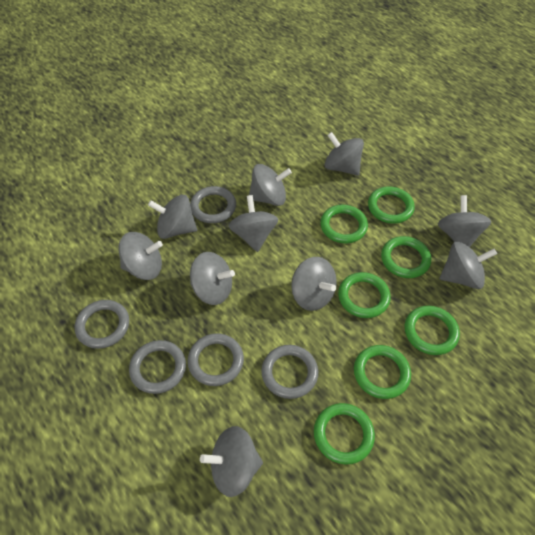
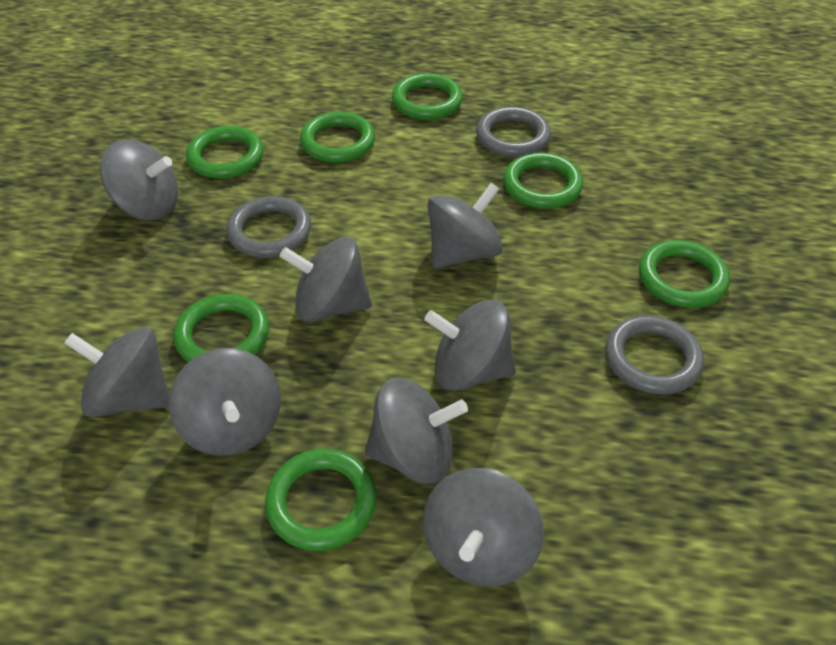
grey ring: [75,300,129,349] [129,340,186,394] [187,333,244,386] [190,186,236,223] [261,345,318,399] = 5 -> [226,196,311,258] [476,107,551,157] [605,315,704,395] = 3
grey spinning top: [119,232,163,280] [148,195,197,239] [190,252,235,305] [200,426,263,497] [229,195,278,252] [249,164,292,206] [292,257,337,311] [325,132,364,176] [438,195,491,247] [440,241,497,289] = 10 -> [64,327,169,417] [100,140,178,220] [169,348,281,456] [279,237,372,322] [365,378,468,484] [423,468,544,587] [424,300,516,391] [428,183,503,269] = 8

